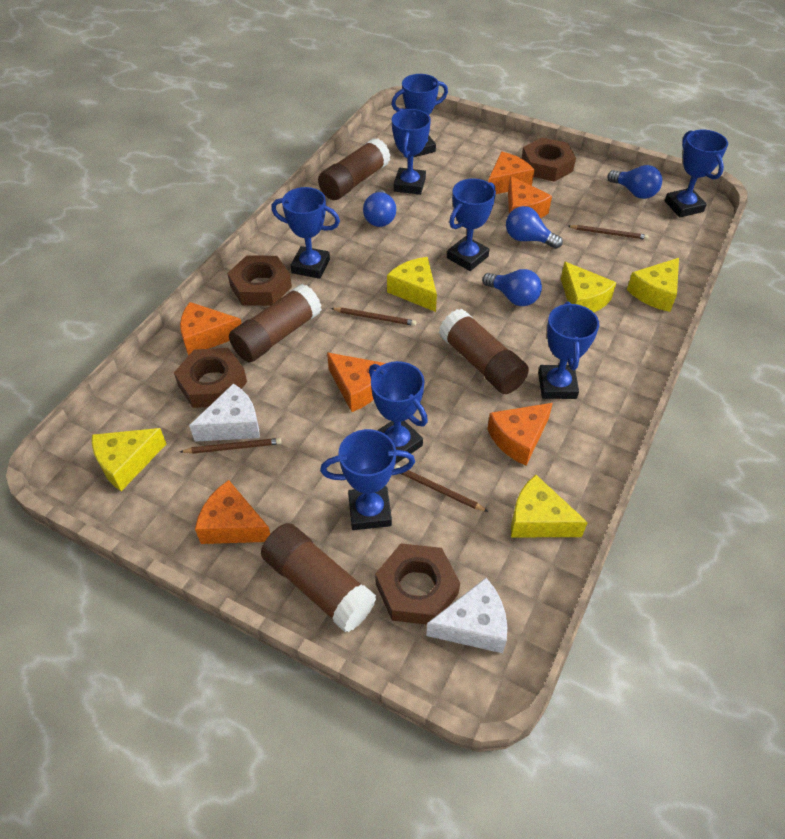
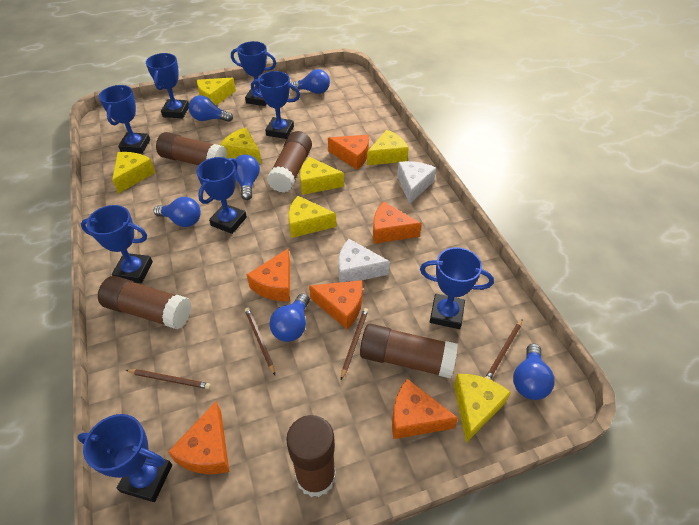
blue light bulb: [363,189,396,227] [482,269,542,306] [506,206,563,249] [607,165,662,199] = 4 -> [153,197,201,227] [189,95,233,122] [235,154,260,200] [269,293,310,342] [290,69,330,94] [513,343,555,400] = 6
brown glue stick: [229,284,322,362] [261,523,376,632] [318,138,391,200] [439,309,529,394] = 4 -> [98,276,191,329] [156,132,227,165] [267,131,312,193] [286,415,336,497] [360,324,458,379] = 5
brown nut: [174,348,247,408] [227,255,292,306] [375,544,460,625] [522,138,576,182] = 4 -> none = 0
yellow cheese: [92,428,166,491] [387,257,437,312] [511,475,588,538] [561,262,616,312] [627,258,679,312] = 5 -> [112,152,155,194] [197,78,236,105] [220,127,262,164] [288,196,336,238] [300,157,344,195] [367,130,409,165] [454,374,511,443] = 7

